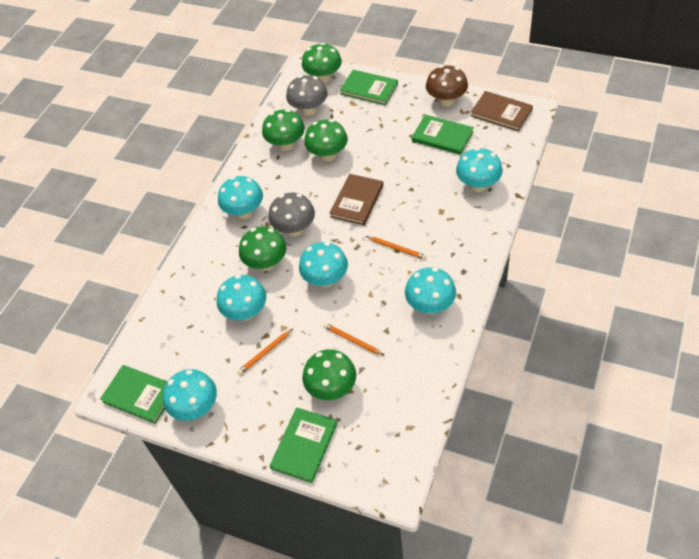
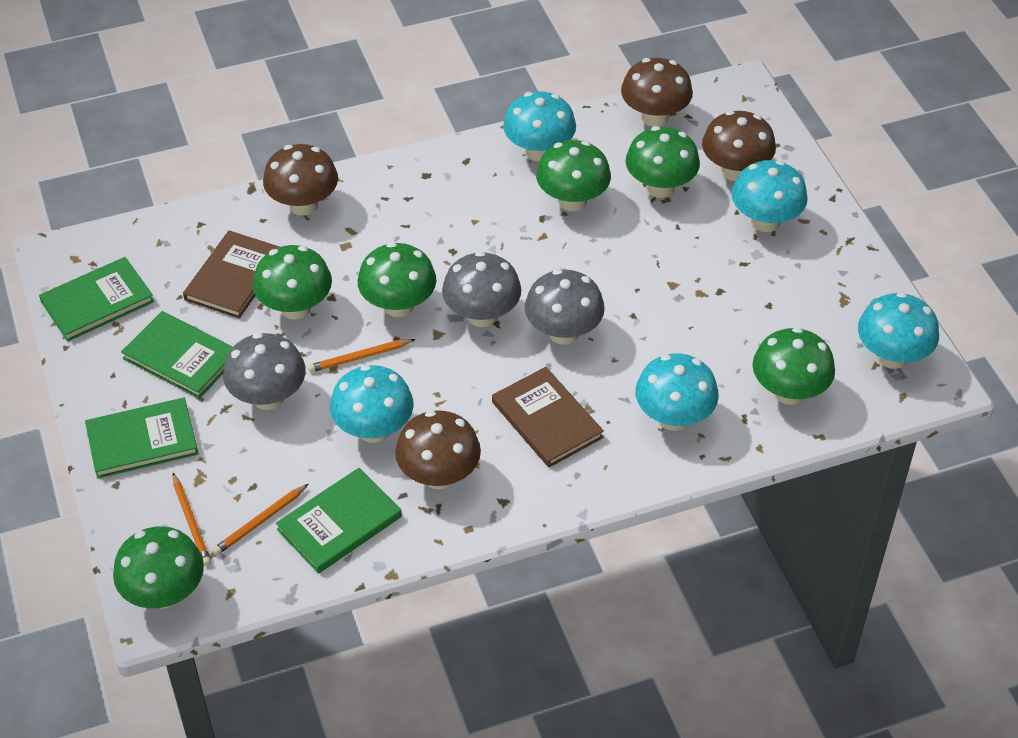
brown mushroom: [426,65,468,107] = 1 -> [263,144,338,216] [395,410,481,489] [621,58,693,127] [702,111,776,181] = 4
green mushroom: [239,226,287,271] [262,109,305,151] [302,43,342,83] [302,349,356,400] [304,119,348,161] = 5 -> [113,526,204,609] [253,245,332,320] [358,242,436,317] [536,140,611,212] [625,126,700,198] [753,327,835,405] = 6
grey mushroom: [268,193,315,236] [286,75,327,116] = 2 -> [223,333,306,410] [442,251,521,327] [525,269,605,345] = 3
turquoise mushroom: [163,369,217,421] [217,275,266,321] [218,176,263,219] [299,242,348,287] [405,267,456,314] [456,148,503,192] = 6 -> [330,365,414,443] [503,91,576,162] [635,353,719,431] [732,160,808,232] [858,292,939,369] = 5

